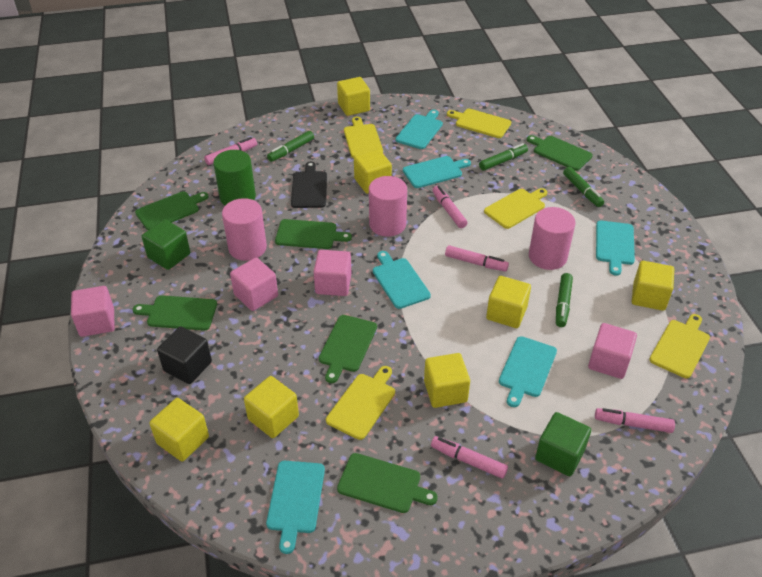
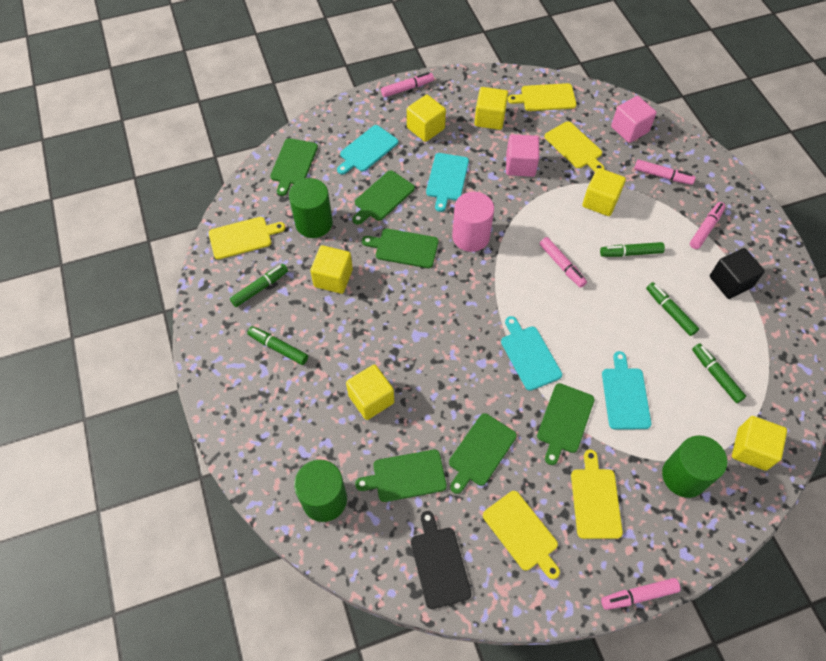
green cube: [142,219,190,270] [535,412,591,476] = 2 -> none = 0
green cylinder: [213,150,256,205] = 1 -> [289,178,333,238] [294,460,347,522] [662,436,727,498] = 3
green marker: [267,131,314,162] [479,143,528,171] [556,273,573,327] [563,167,604,207] = 4 -> [230,264,288,307] [247,326,308,365] [600,242,665,257] [646,282,699,336] [692,343,746,403] = 5
pink cube: [71,286,115,337] [230,258,278,311] [314,250,352,296] [588,323,637,379] = 4 -> [506,134,539,177] [611,96,657,143] = 2
pink cylinder: [222,198,267,261] [369,176,407,237] [529,207,576,270] = 3 -> [452,192,494,252] = 1
turquoise cutting board: [266,461,325,554] [373,251,431,309] [395,110,443,149] [403,156,471,188] [499,336,557,407] [596,221,635,276] = 6 -> [337,125,398,175] [426,153,469,212] [501,316,562,391] [602,351,651,430] = 4
yellow cube: [149,398,209,462] [244,376,299,438] [337,77,370,116] [354,149,392,194] [424,353,470,408] [486,276,531,328] [632,261,674,311] = 7 -> [310,245,353,294] [346,364,394,420] [407,94,446,142] [474,87,508,130] [582,168,626,216] [732,416,787,471] = 6

